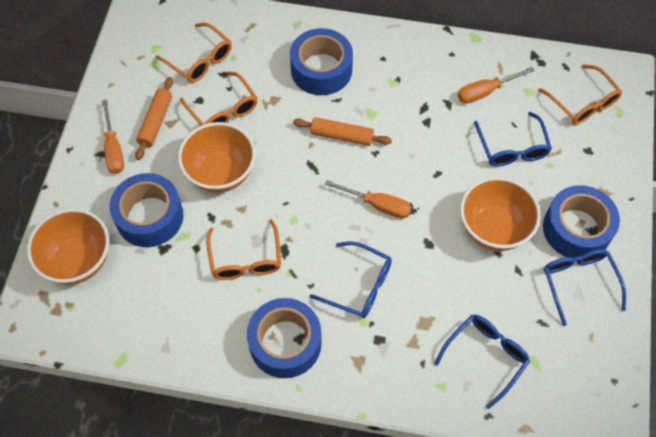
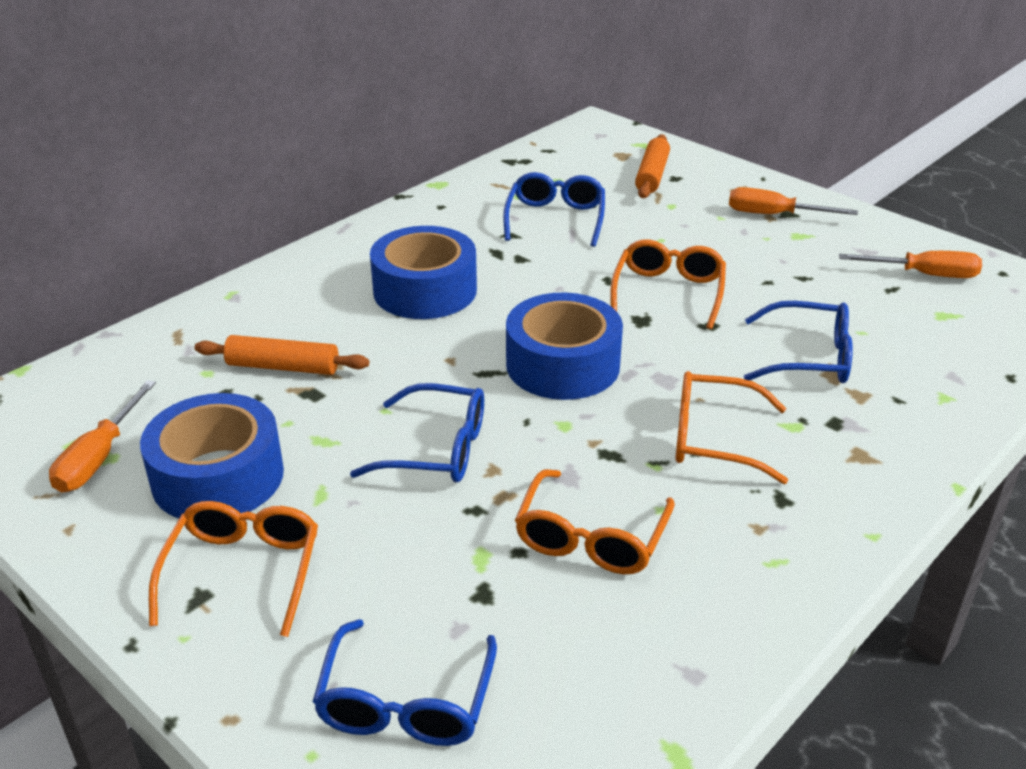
blue tape: [110,173,183,247] [247,298,322,378] [290,28,353,95] [543,185,620,258] = 4 -> [140,393,284,519] [370,226,477,319] [506,292,623,400] = 3
orange bowl: [27,208,109,285] [178,122,256,193] [460,177,541,251] = 3 -> none = 0

